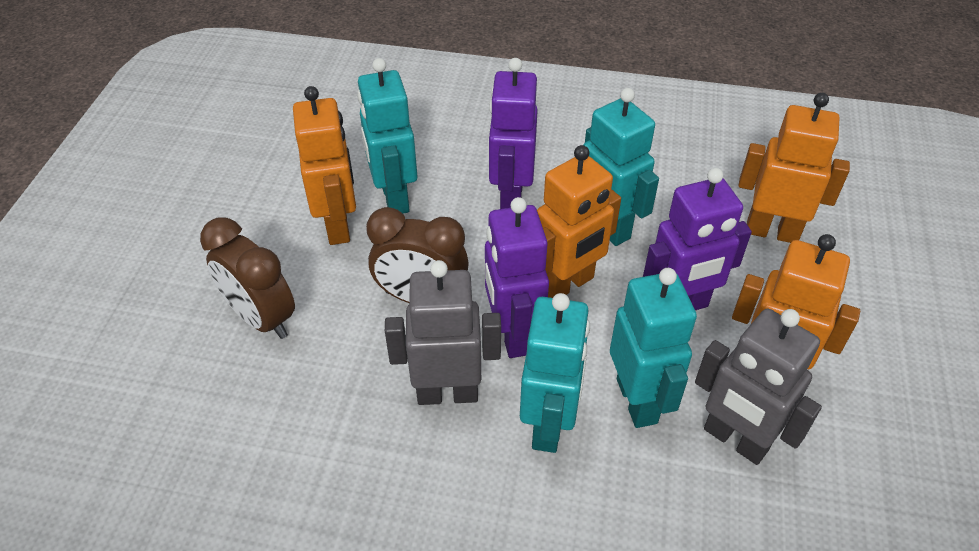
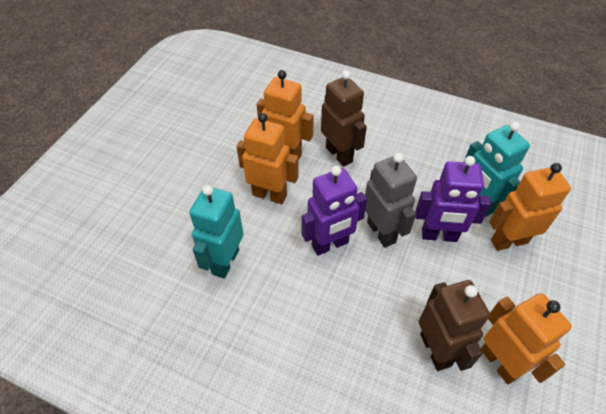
brown clock: [200,217,295,339] [366,207,469,303] = 2 -> none = 0
brown robot: none = 0 -> [321,70,367,167] [419,280,490,371] = 2
grey robot: [385,260,501,405] [695,309,822,465] = 2 -> [365,153,417,248] = 1
purple robot: [485,197,549,358] [488,58,538,209] [643,168,752,310] = 3 -> [302,166,367,256] [415,156,491,242] = 2
turquoise robot: [357,58,417,214] [520,293,590,453] [584,88,659,246] [610,268,697,428] = 4 -> [189,185,244,278] [464,122,530,217] = 2

